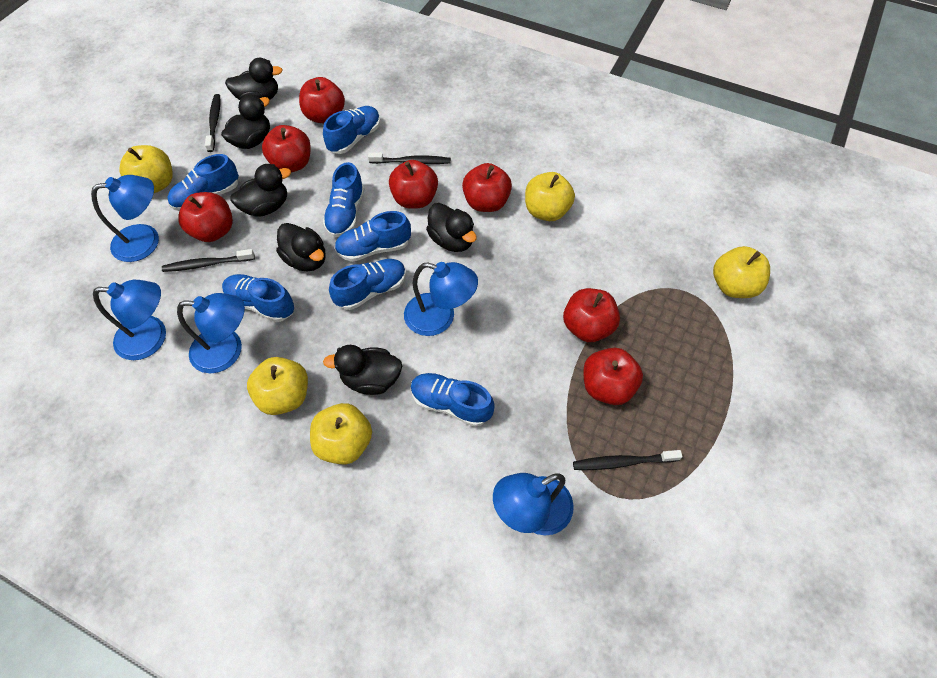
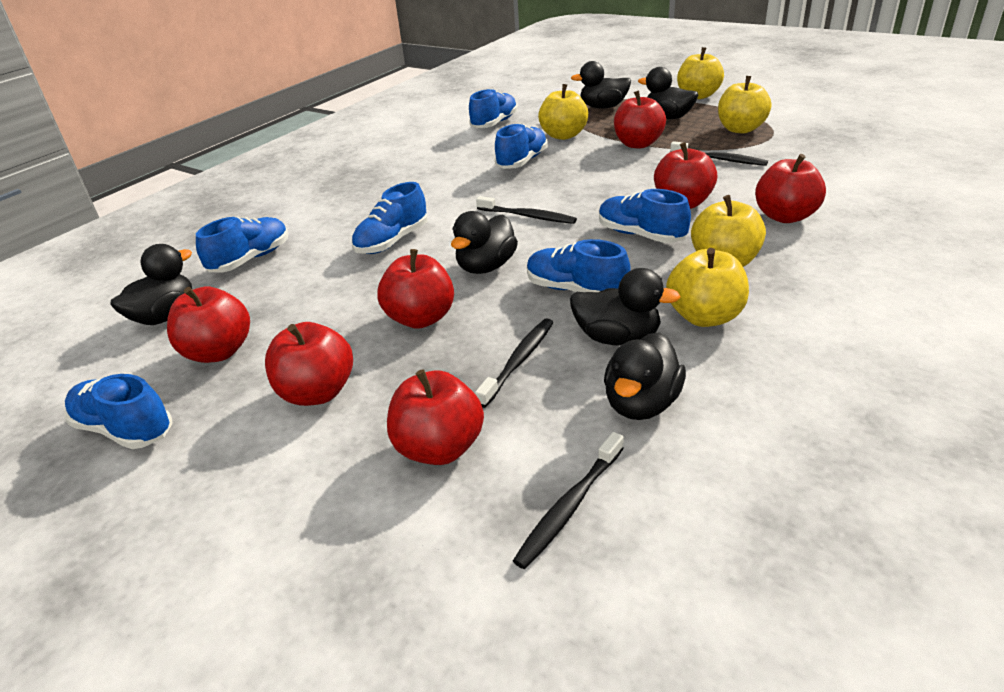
blue lamp: [91,175,159,262] [93,280,166,360] [177,293,245,373] [404,262,478,336] [493,473,574,535] = 5 -> none = 0

